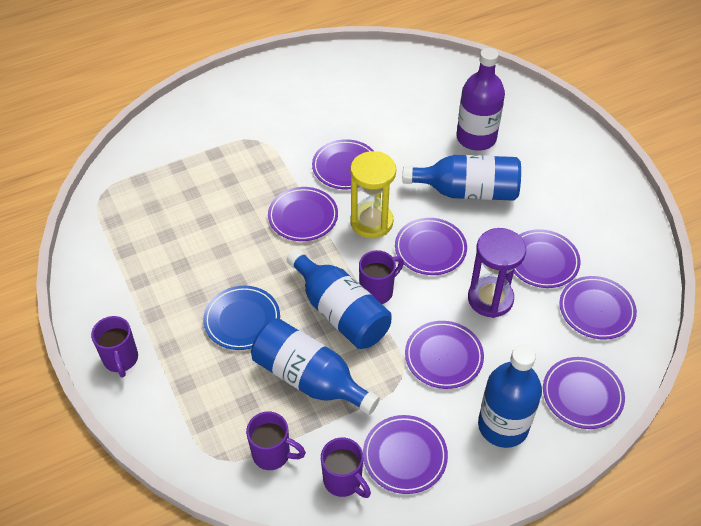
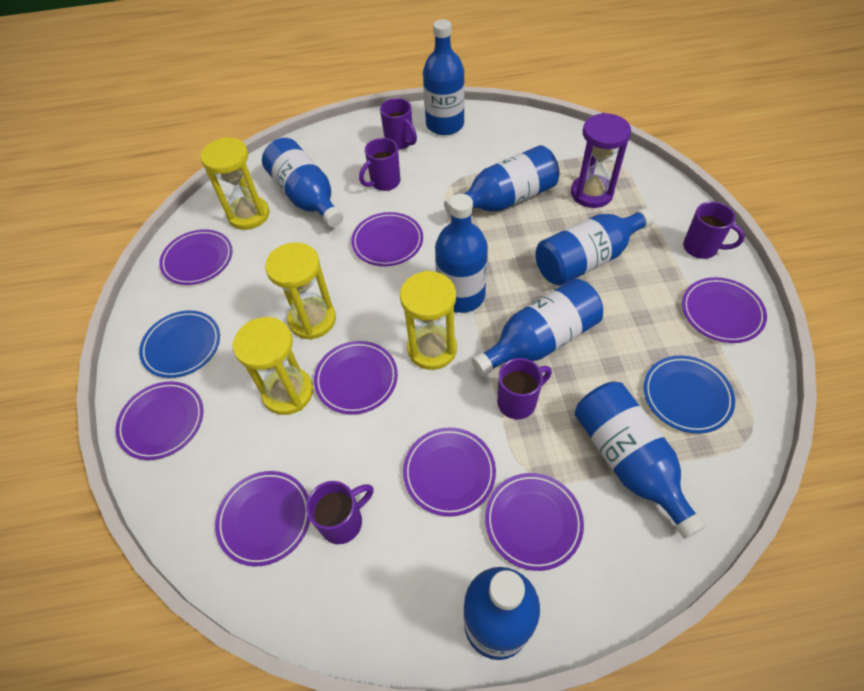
blue bottle: [251,318,380,415] [287,248,392,349] [402,155,521,201] [478,345,542,448] = 4 -> [262,138,343,227] [423,19,465,135] [435,194,488,313] [444,145,559,218] [463,567,540,660] [471,278,603,377] [535,208,654,286] [575,382,707,539] = 8
blue plate: [203,286,280,350] = 1 -> [139,310,220,378] [644,355,735,434] = 2
purple bottle: [456,48,505,151] = 1 -> none = 0
purple mug: [91,316,138,378] [246,412,306,470] [321,437,371,498] [359,250,404,304] = 4 -> [306,481,374,544] [359,138,400,191] [380,98,417,150] [497,358,552,419] [683,201,745,259] = 5
yellow hourglass: [350,151,396,238] = 1 -> [200,137,269,230] [232,317,313,415] [265,242,336,340] [400,271,457,370] = 4

